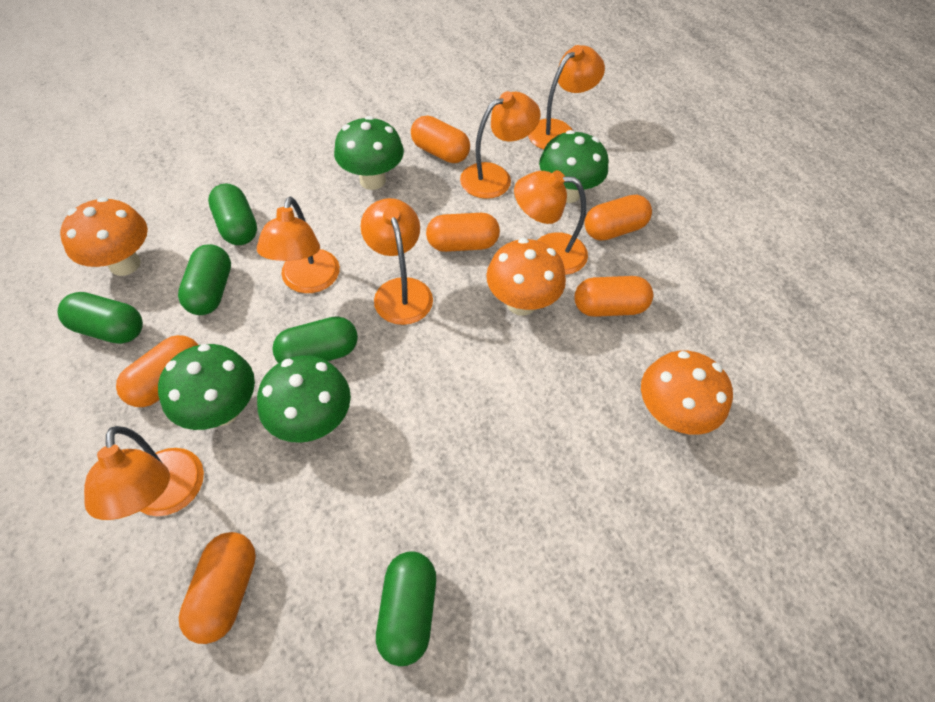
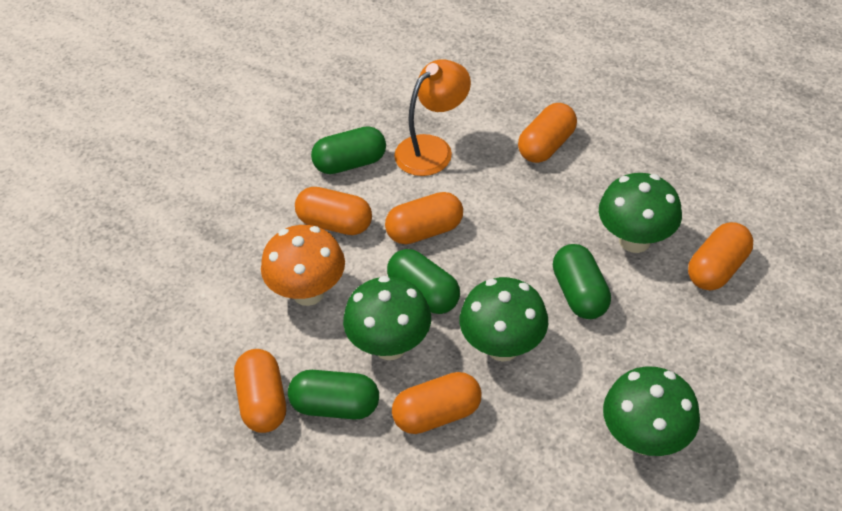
green capsule: [58,292,143,344] [178,244,231,315] [208,183,257,245] [272,316,358,363] [376,551,436,666] = 5 -> [288,370,379,419] [311,126,386,174] [387,249,460,314] [553,244,611,319] = 4
orange lamp: [84,426,204,520] [257,196,340,293] [360,198,433,325] [460,91,541,199] [514,170,588,275] [528,45,605,149] = 6 -> [394,59,471,176] = 1
orange mushroom: [60,197,148,276] [486,238,566,316] [641,351,733,435] = 3 -> [261,225,345,306] = 1

